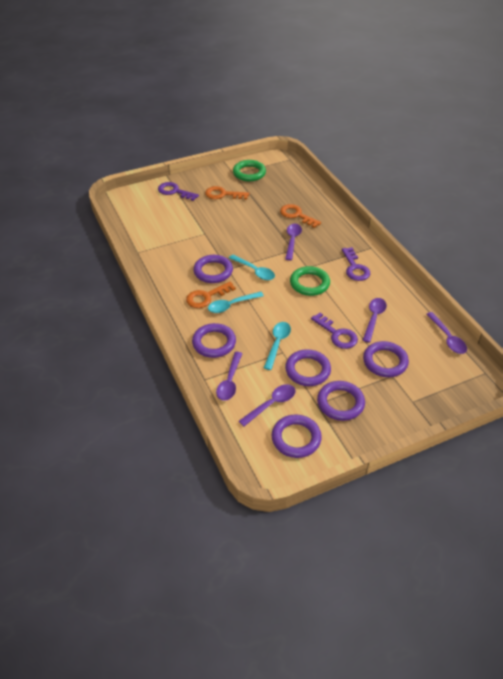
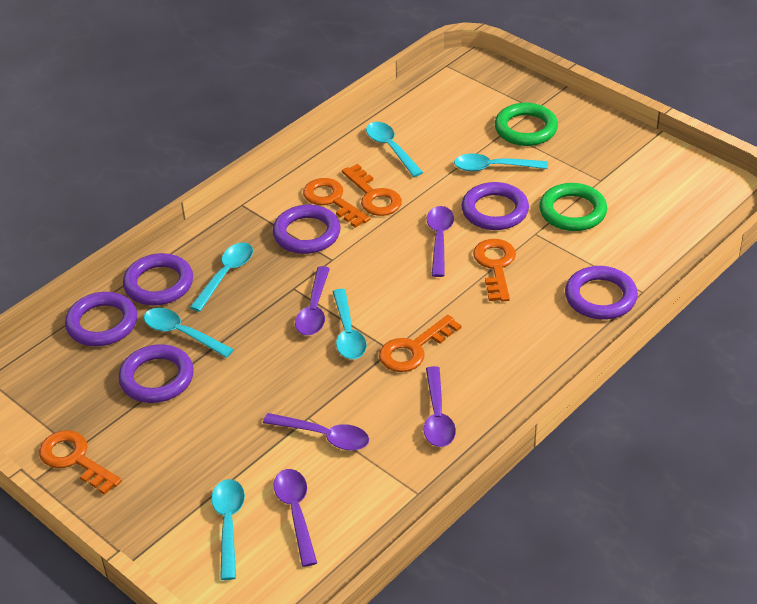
orange key: [186,281,236,308] [205,186,249,200] [280,204,321,228] = 3 -> [39,430,122,495] [303,178,370,228] [342,164,402,216] [379,315,461,372] [473,239,516,302] = 5
purple key: [158,182,199,201] [311,313,358,349] [342,247,370,281] = 3 -> none = 0
turquoise spoon: [208,292,264,313] [229,255,275,280] [264,322,291,370] = 3 -> [144,308,234,358] [190,242,253,312] [211,479,245,580] [333,289,367,359] [366,122,423,177] [454,153,548,171] = 6

